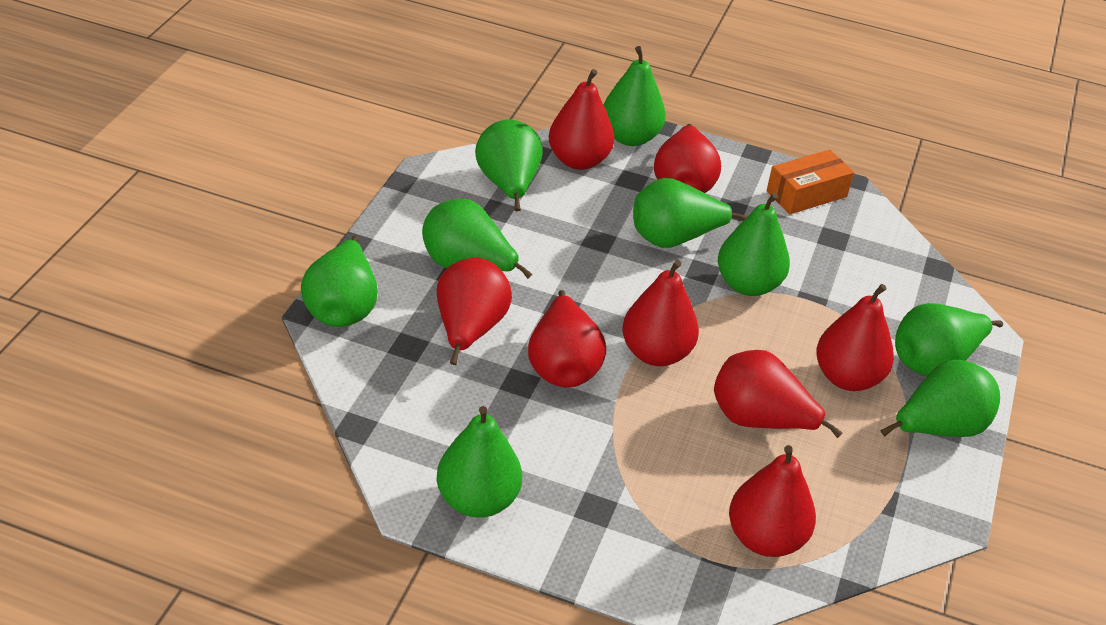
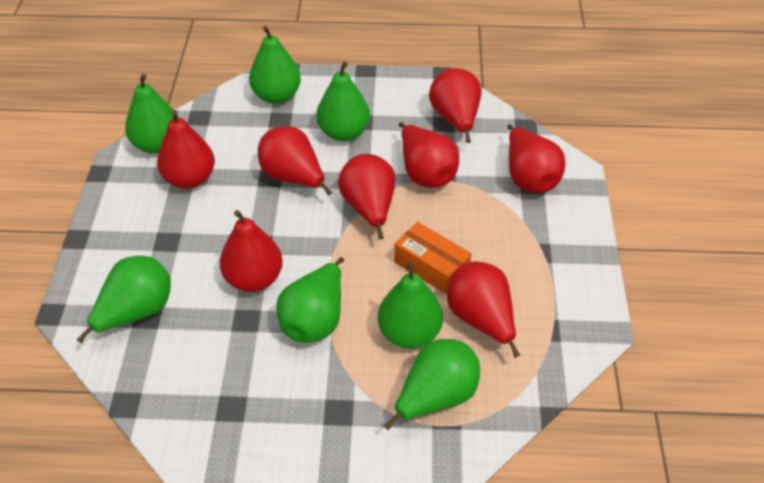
green pear: [301,236,378,327] [422,199,533,279] [437,406,522,518] [475,119,543,211] [603,46,666,146] [633,178,748,248] [718,193,790,296] [880,360,1000,437] [895,303,1003,377] = 9 -> [77,256,171,343] [125,74,178,154] [249,26,301,104] [276,257,344,343] [316,61,370,141] [378,262,443,349] [384,339,480,430] = 7

